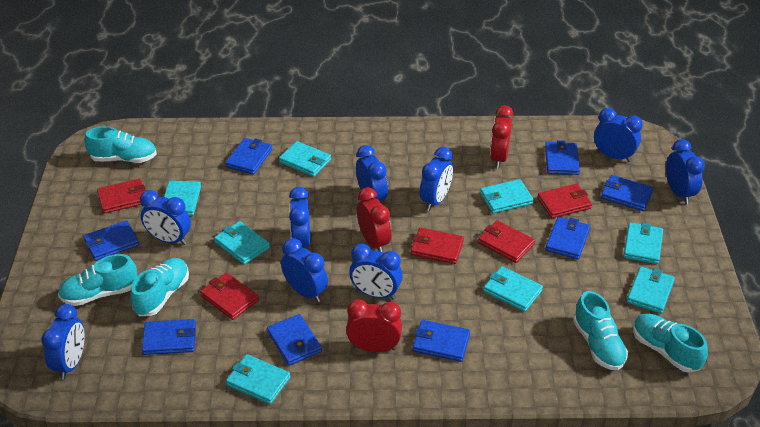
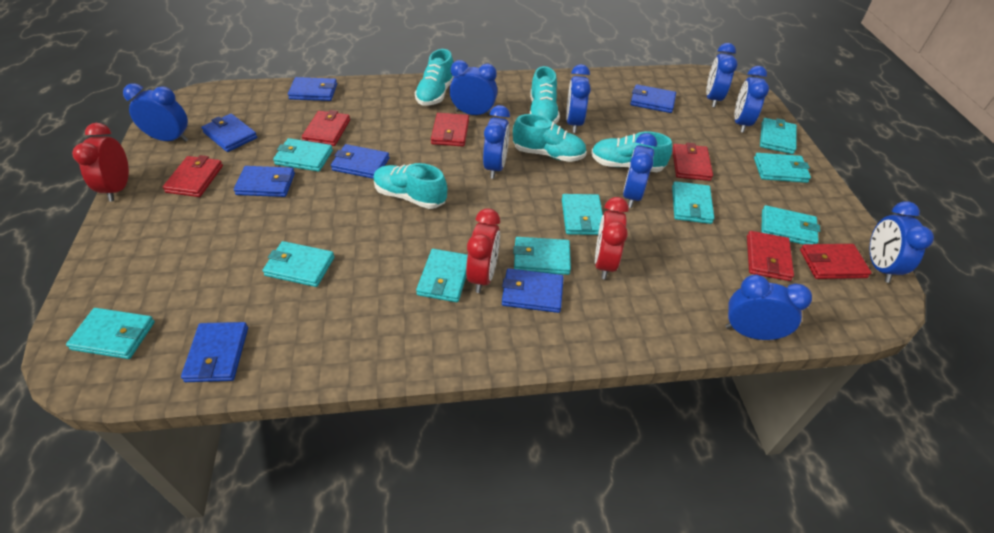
blue wallet: [83,220,139,261] [142,319,196,355] [225,138,272,175] [267,314,322,366] [413,320,470,362] [545,140,580,175] [545,217,590,259] [601,175,654,211] = 8 -> [181,322,248,382] [201,114,257,152] [234,166,295,197] [288,77,337,101] [331,144,389,179] [502,268,564,313] [630,84,676,113] = 7
red wallet: [97,179,146,213] [200,272,259,320] [411,228,464,264] [478,220,535,263] [537,184,592,218] = 5 -> [163,155,223,197] [302,110,350,146] [431,113,469,146] [672,143,713,181] [747,231,794,281] [800,244,872,279] = 6
turquoise wallet: [164,180,201,216] [214,221,270,265] [226,354,291,404] [279,141,331,177] [480,179,534,213] [483,266,543,312] [623,222,663,264] [627,267,675,314] = 8 -> [66,308,155,359] [263,241,334,287] [273,138,333,172] [416,249,468,302] [513,237,571,275] [562,194,603,235] [672,181,714,224] [754,153,811,183] [760,118,797,154] [761,205,820,244] = 10

